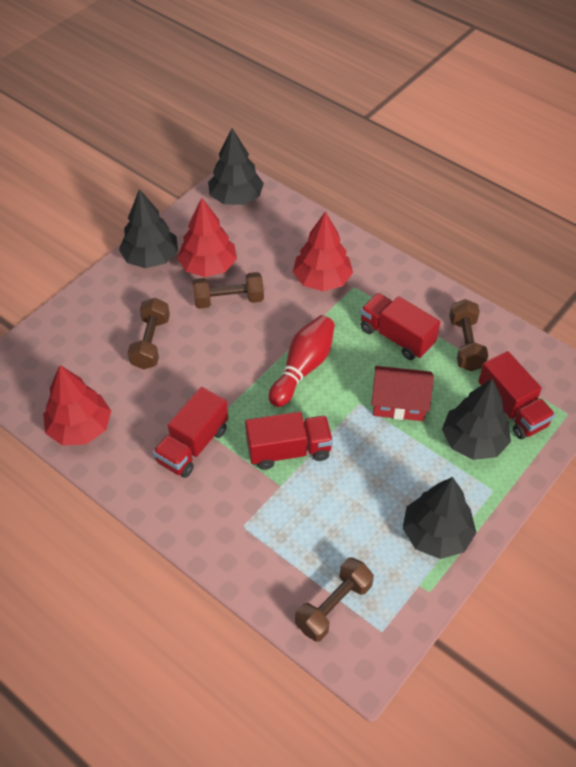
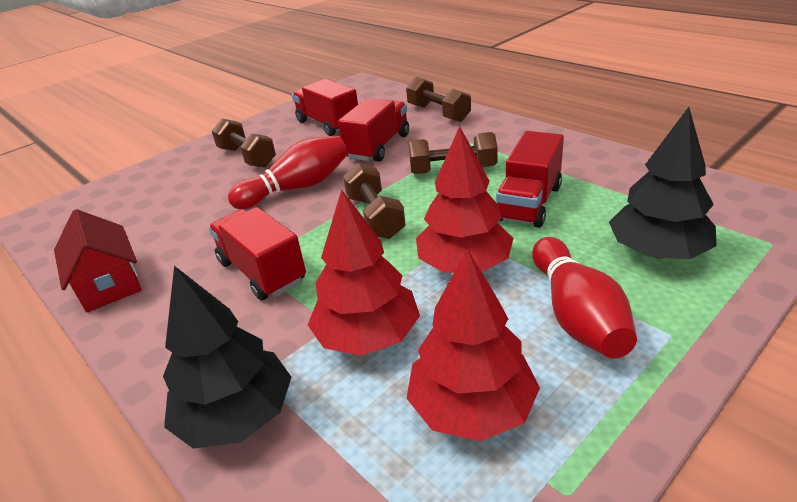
black tree: [119,189,178,268] [208,128,264,205] [402,477,476,559] [442,379,511,460] = 4 -> [163,266,291,449] [609,107,716,259] = 2
red bowling pin: [269,315,335,407] = 1 -> [228,136,348,209] [532,237,637,358] = 2

